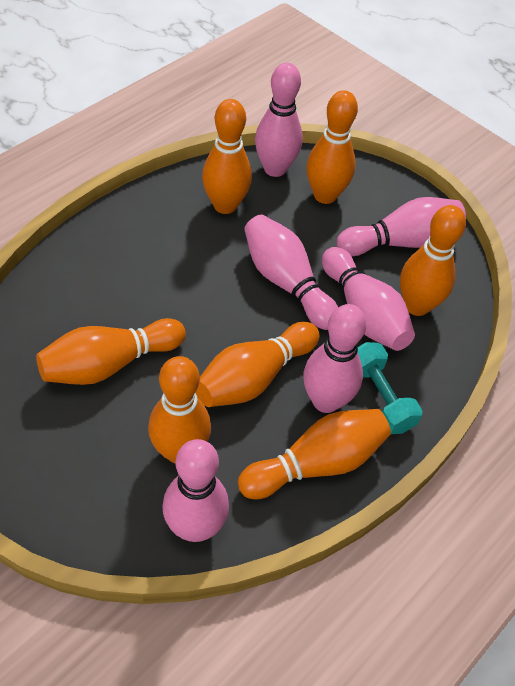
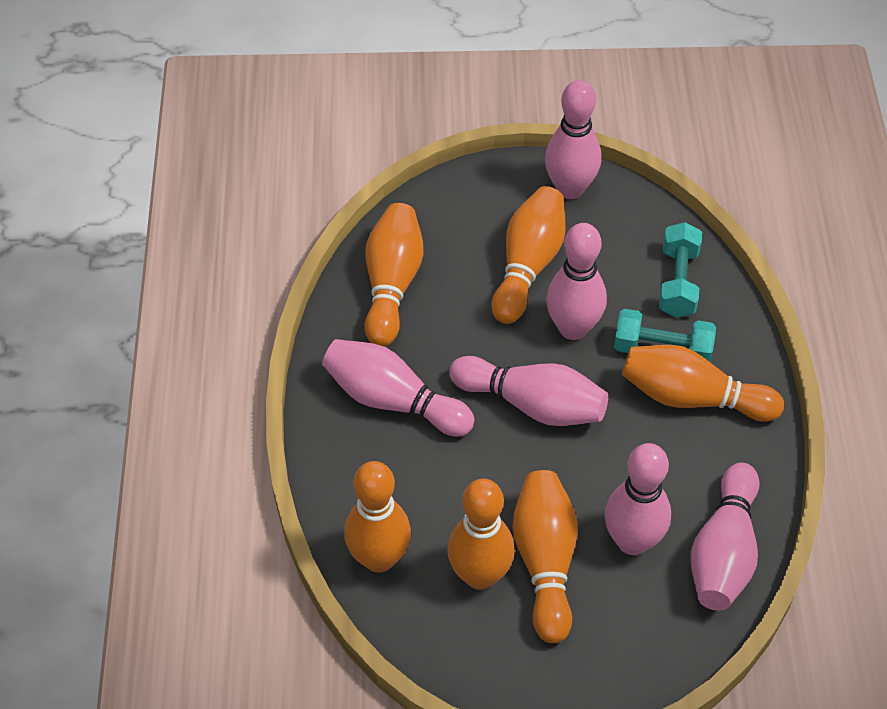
orange bowling pin: [36,318,186,385] [148,356,211,463] [196,322,319,407] [202,99,252,214] [238,409,391,499] [307,90,358,204] [400,205,466,316] = 7 -> [344,461,411,573] [364,203,424,347] [447,479,515,590] [491,186,565,324] [512,470,578,643] [622,345,784,422] = 6
turquoise dumbbell: [357,342,423,434] = 1 -> [614,309,716,362] [659,222,702,318] = 2

